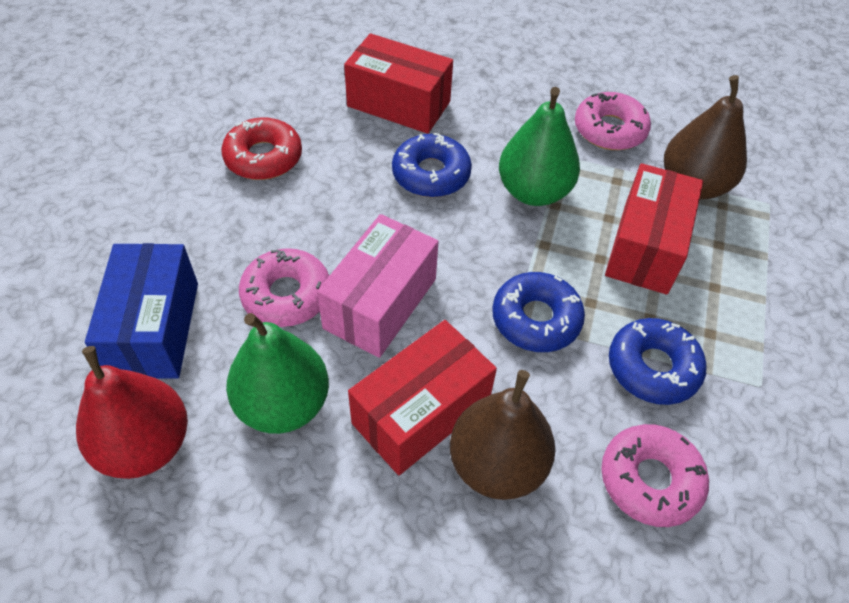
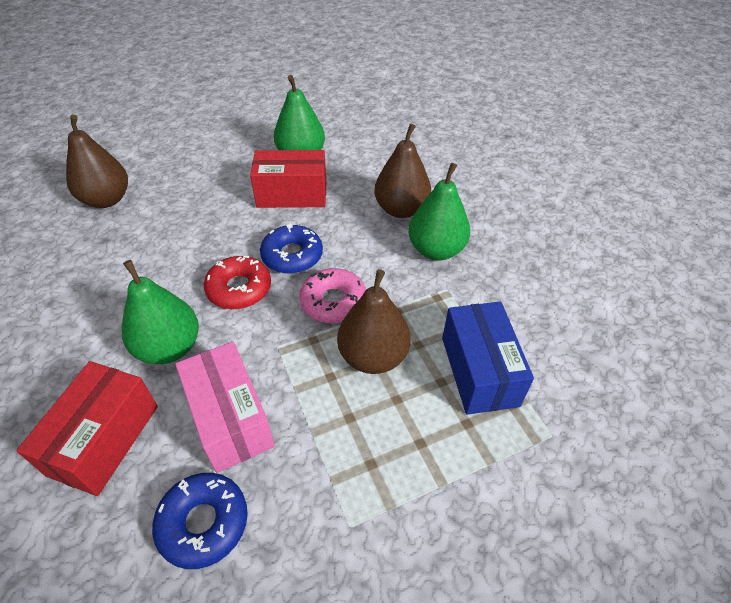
blue donut: [392,132,472,197] [492,272,585,352] [609,318,707,405] = 3 -> [152,473,248,569] [260,223,323,274] = 2
brown pear: [450,370,556,500] [664,75,747,200] = 2 -> [66,115,128,208] [337,269,411,374] [374,123,431,218] = 3
green pear: [226,313,329,434] [499,87,580,206] = 2 -> [122,260,199,364] [274,75,325,150] [409,163,470,260] = 3
pink donut: [239,248,329,327] [575,92,651,150] [601,424,709,527] = 3 -> [299,268,366,324] = 1
red box: [344,33,453,134] [348,320,497,475] [605,163,703,295] = 3 -> [16,361,158,496] [250,150,326,208] = 2
red pear: [76,346,188,479] = 1 -> none = 0

